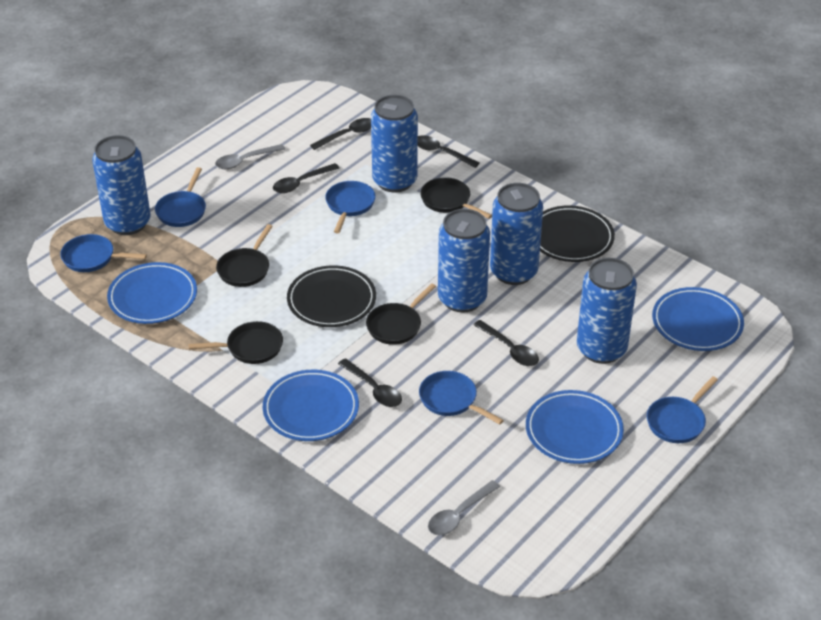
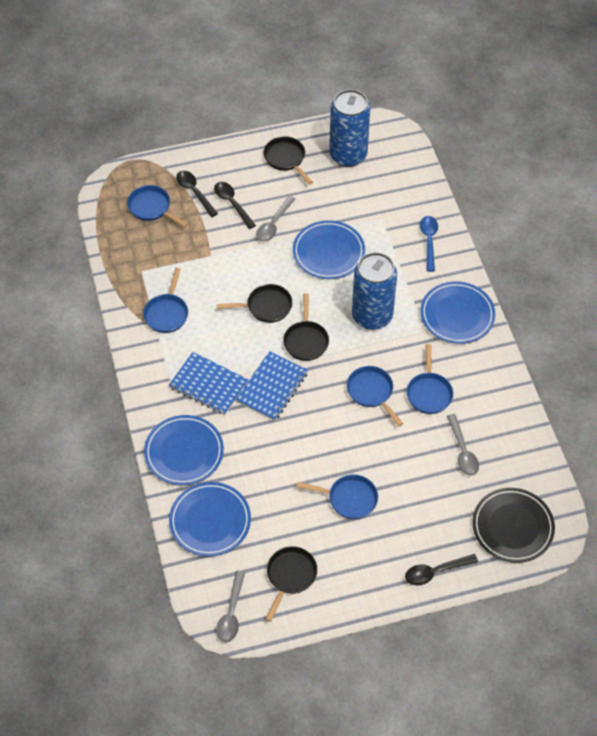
black plate: [287,265,376,327] [540,205,615,262] = 2 -> [472,488,555,563] = 1
black spoon: [273,163,339,193] [310,118,371,150] [338,358,402,407] [418,135,479,168] [473,320,539,366] = 5 -> [176,171,218,217] [214,182,256,229] [405,554,478,585] = 3
blue can: [92,135,151,235] [371,95,418,192] [438,209,490,313] [490,183,543,285] [577,258,637,364] = 5 -> [329,89,370,167] [352,252,397,330] = 2
blue notebook: none = 0 -> [169,352,248,415] [236,351,308,421] = 2
blue spoon: none = 0 -> [420,216,438,272] = 1
grey spoon: [215,144,285,169] [428,480,500,535] = 2 -> [216,571,245,642] [256,196,295,242] [447,414,479,476] = 3

